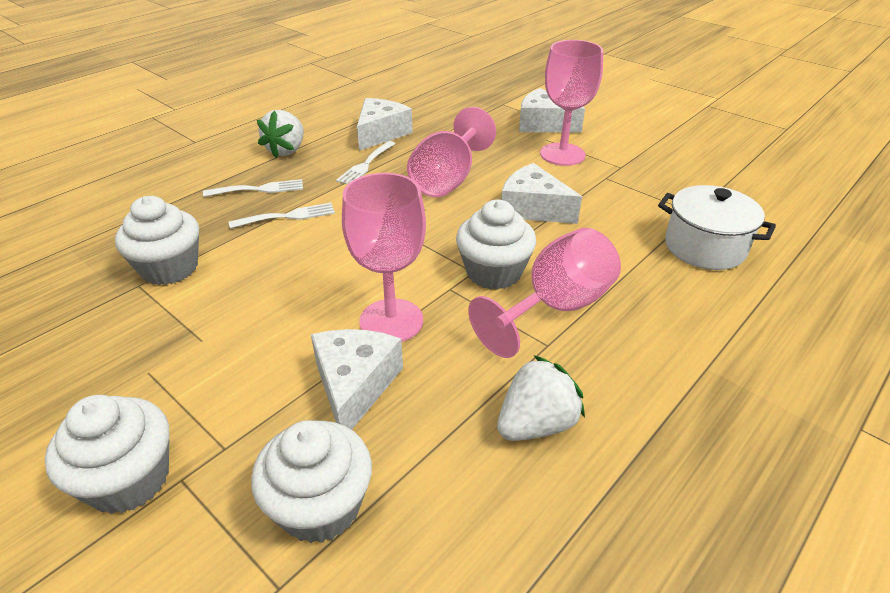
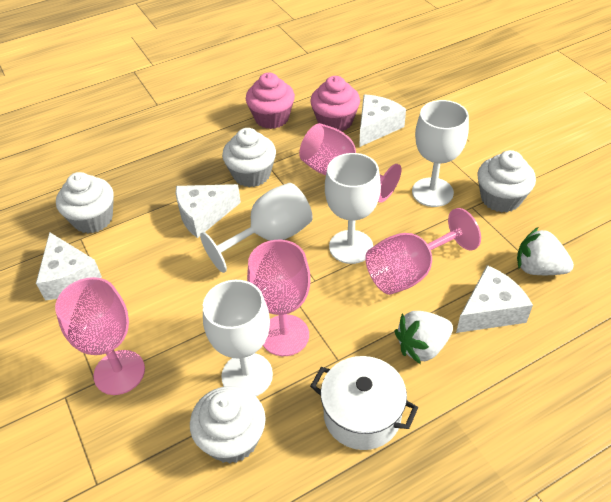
pink cupcake: none = 0 -> [246,73,295,129] [310,76,360,131] = 2
white fork: [203,179,303,197] [229,203,335,229] [336,141,395,185] = 3 -> none = 0
white goblet: none = 0 -> [200,183,313,273] [203,280,273,396] [325,153,381,264] [412,100,469,207] = 4

